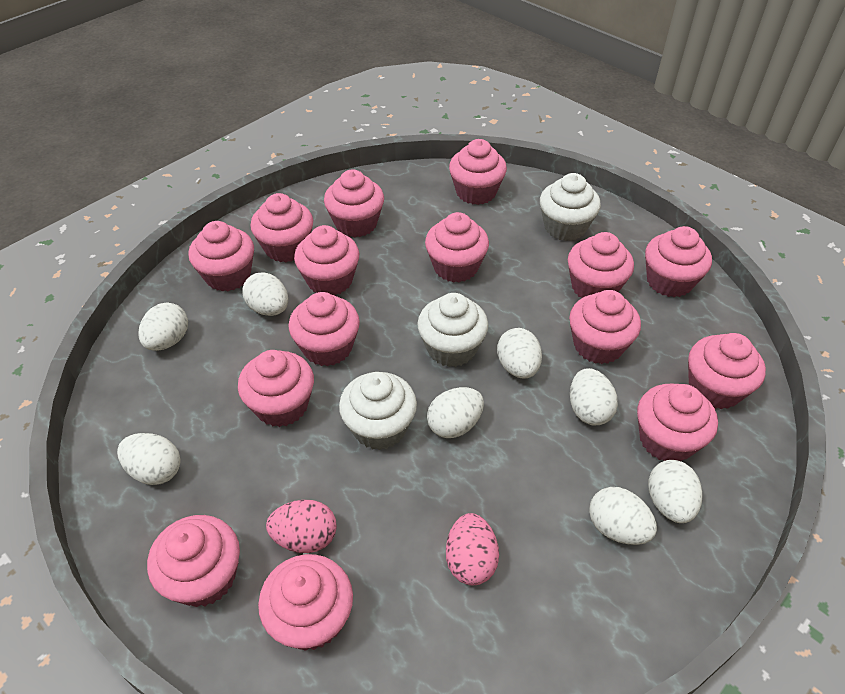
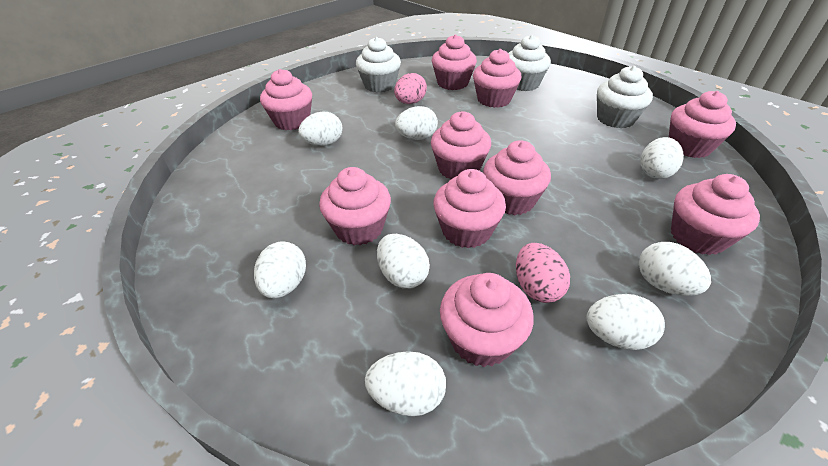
pink cupcake: [147,515,240,607] [188,221,254,292] [238,350,314,427] [251,193,313,262] [258,554,353,651] [289,292,360,366] [294,225,359,296] [324,170,384,237] [425,212,489,283] [449,139,507,205] [568,232,634,298] [569,290,641,364] [637,384,718,461] [645,226,712,298] [688,333,766,410] = 15 -> [260,69,312,130] [319,167,391,245] [431,112,491,180] [432,34,477,90] [433,169,506,248] [440,273,534,367] [473,49,521,108] [483,140,551,215] [669,91,736,158] [671,174,760,255] = 10

